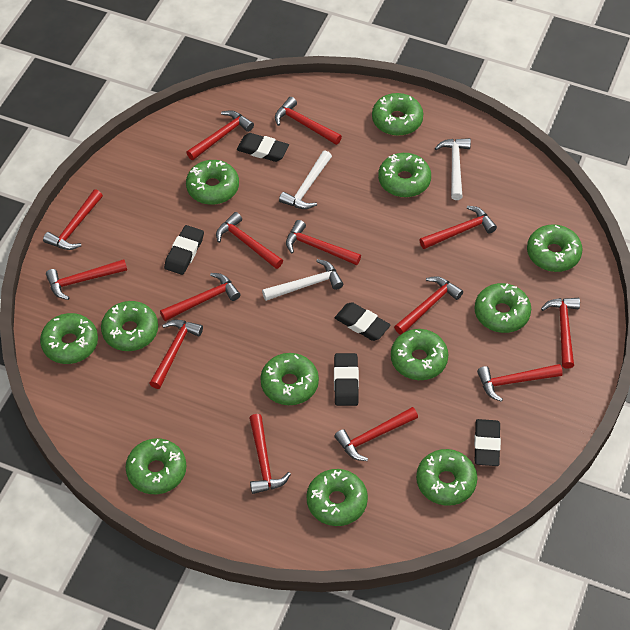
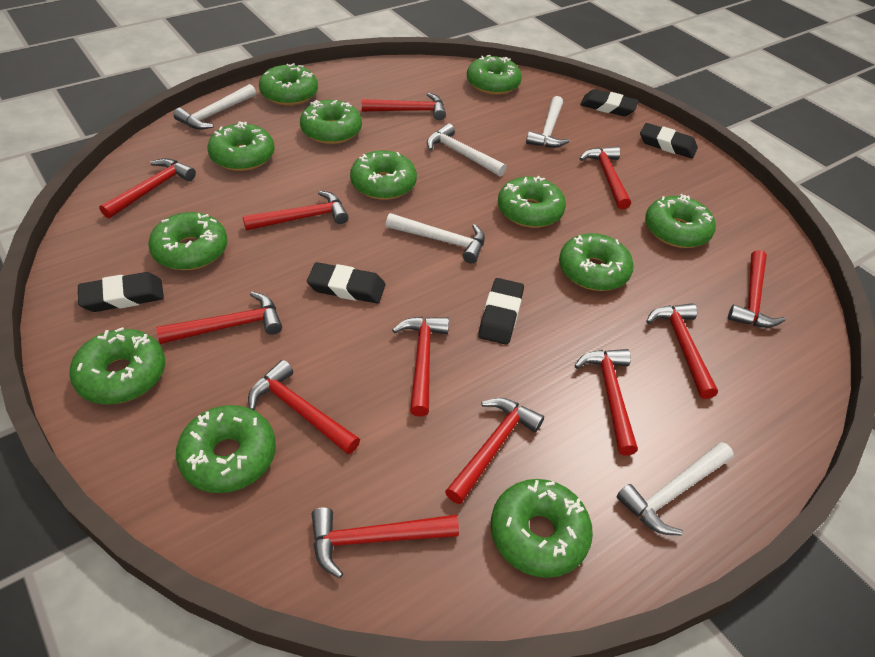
red hammer: [43,189,103,250] [46,259,127,300] [149,319,203,389] [160,273,240,321] [186,110,254,160] [216,212,283,269] [249,414,291,494] [275,97,342,145] [286,220,361,265] [335,407,418,461] [394,276,463,335] [420,206,497,249] [477,364,563,402] [541,298,580,369] = 14 -> [99,158,196,219] [156,292,282,344] [243,190,349,231] [248,360,360,454] [312,507,459,578] [362,93,446,120] [392,317,449,417] [445,398,544,504] [574,349,638,455] [579,147,631,209] [646,303,718,399] [728,250,785,328] = 12
white hammer: [262,259,343,301] [279,150,332,209] [435,138,471,200] = 3 -> [173,84,256,130] [386,213,485,263] [427,123,507,177] [526,96,570,148] [616,442,734,535] = 5

